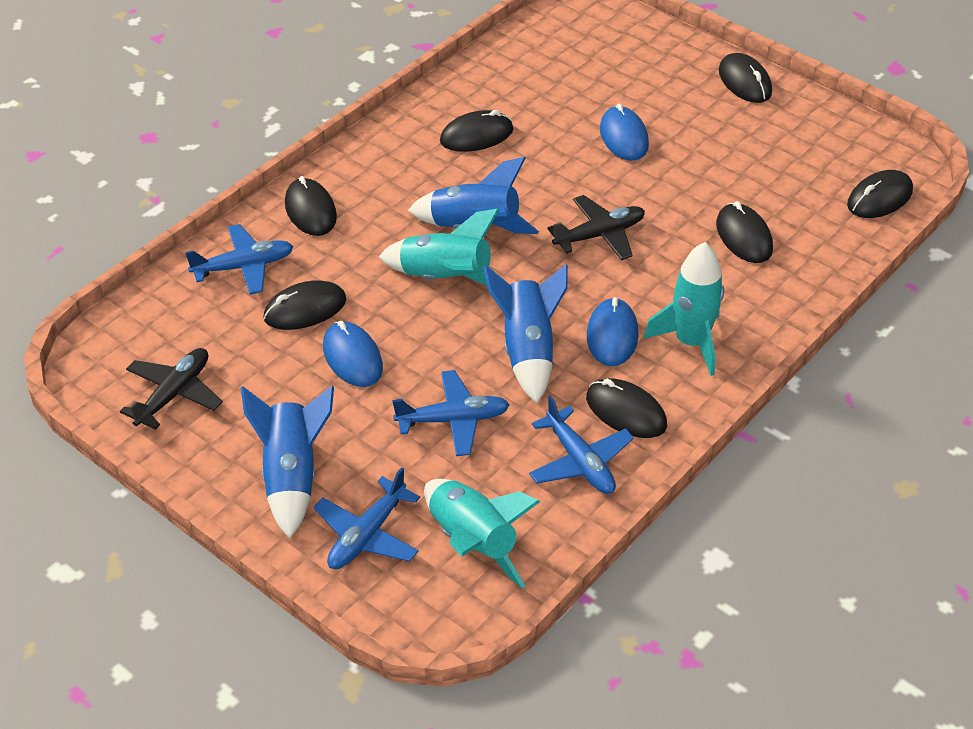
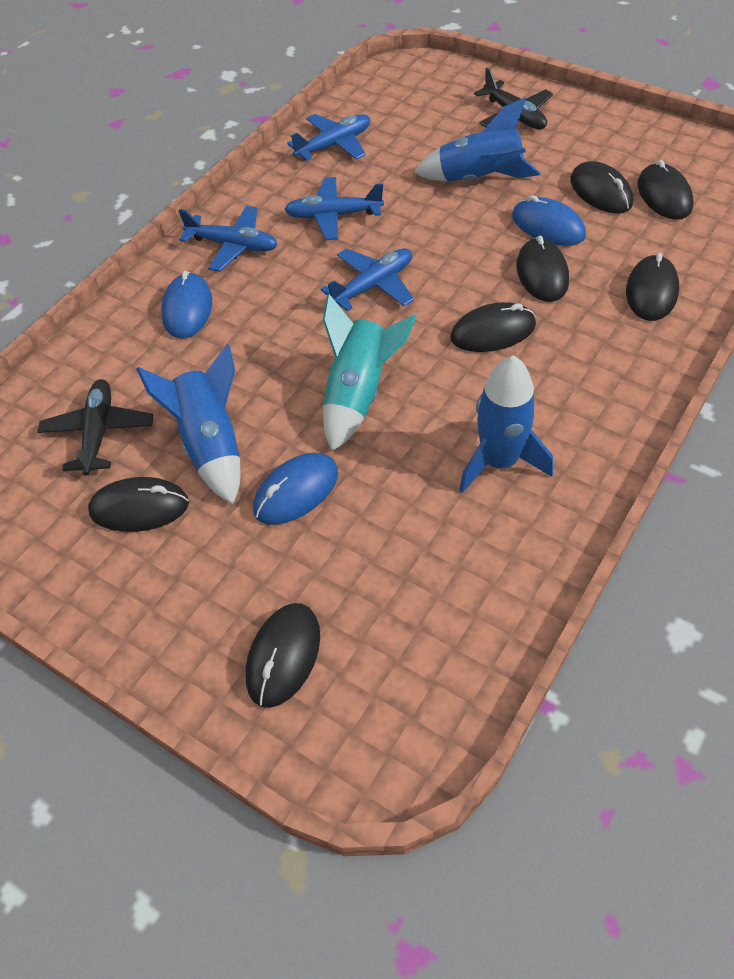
turquoise rocket: [379,208,510,286] [424,479,541,588] [643,242,724,376] = 3 -> [323,294,417,451] = 1

